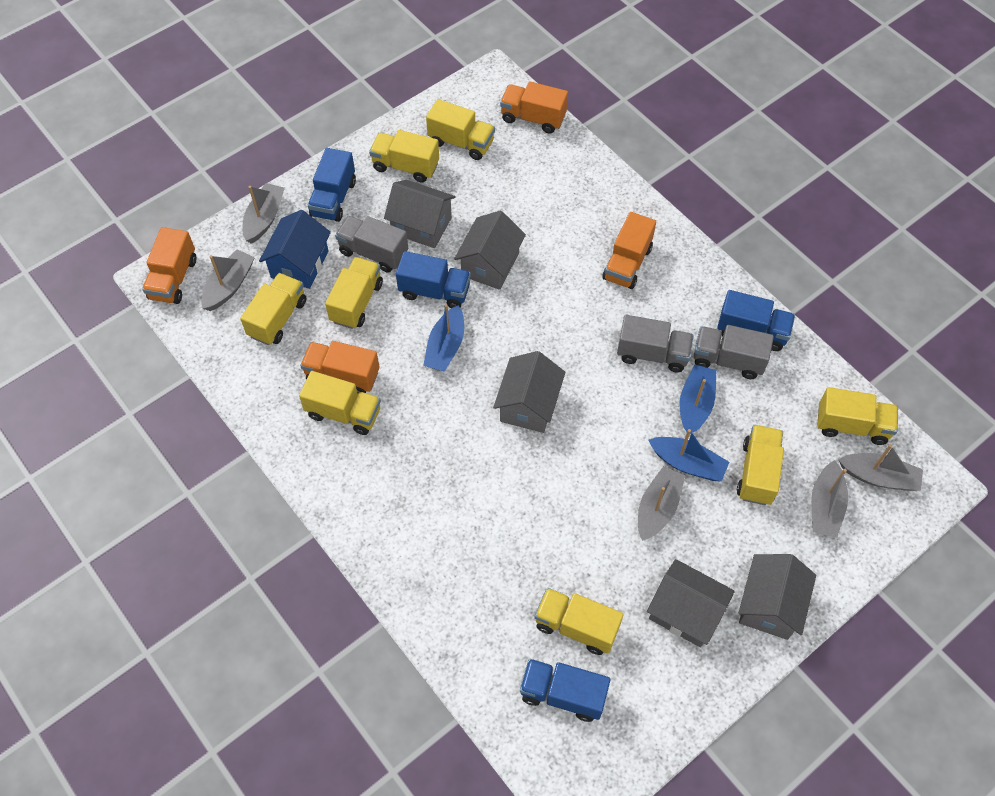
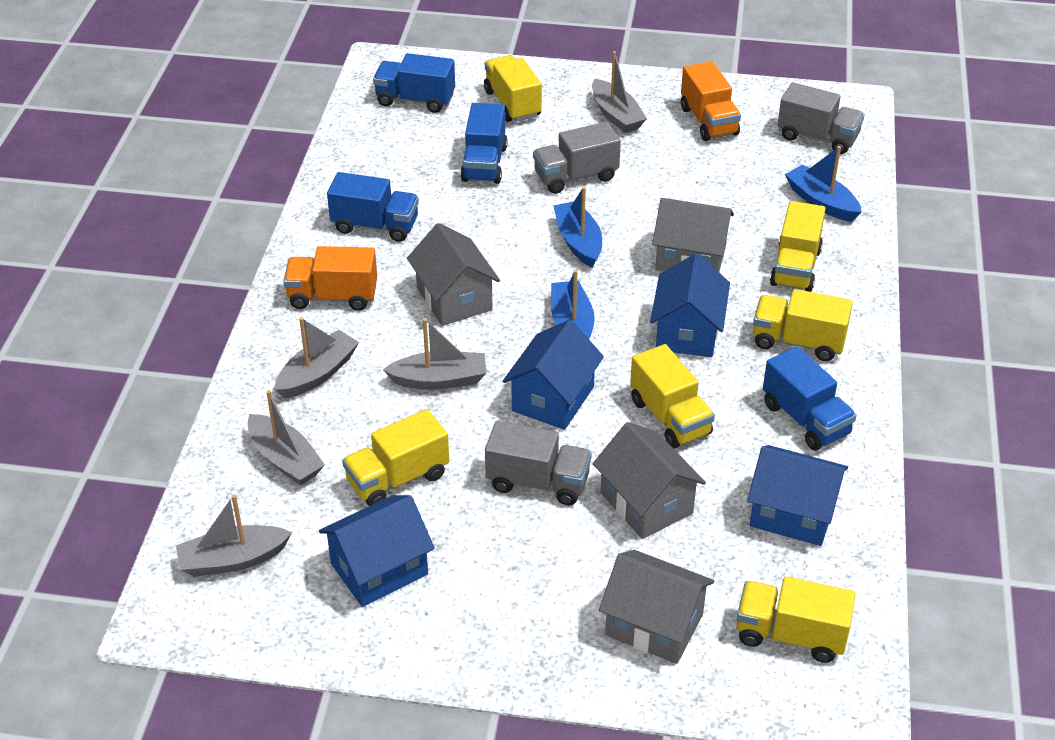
blue house: [259,210,331,289] = 1 -> [319,495,435,607] [503,320,604,430] [650,253,730,357] [747,445,848,546] = 4
grey house: [384,180,456,248] [454,210,526,290] [493,351,565,433] [647,559,735,647] [738,554,816,640] = 5 -> [407,223,500,326] [593,422,706,539] [599,550,714,664] [652,198,734,272] = 4
orange truck: [142,227,196,304] [300,341,380,393] [500,81,568,134] [603,212,656,289] = 4 -> [283,246,377,311] [681,61,741,141] = 2
yellow truck: [240,273,306,345] [299,371,381,435] [325,257,383,329] [369,130,439,183] [426,99,495,160] [535,588,624,655] [737,425,784,505] [817,387,898,445] = 8 -> [342,409,449,506] [484,55,542,122] [630,344,715,449] [737,576,856,663] [753,289,853,361] [770,201,826,292] = 6

